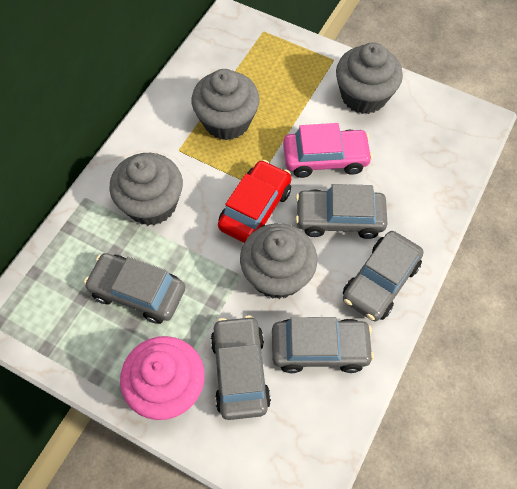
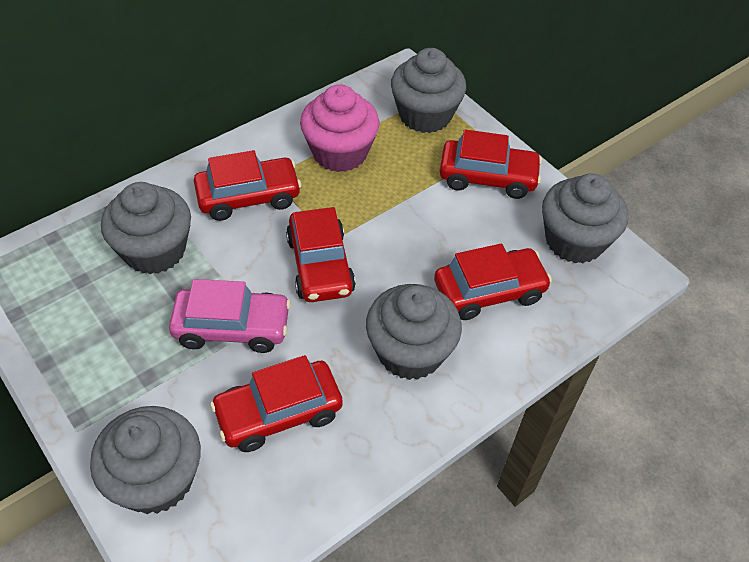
grey car: [84,253,185,324] [211,315,271,420] [272,317,374,373] [295,184,388,239] [343,231,424,321] = 5 -> none = 0
grey cupcake: [109,153,183,225] [192,69,260,140] [240,223,317,299] [336,42,403,114] = 4 -> [90,406,201,514] [101,182,191,274] [366,284,462,380] [391,48,466,133] [542,173,628,263] = 5
red car: [218,160,291,243] = 1 -> [194,150,301,221] [210,355,343,452] [286,207,356,302] [434,244,552,320] [439,129,542,199] = 5

